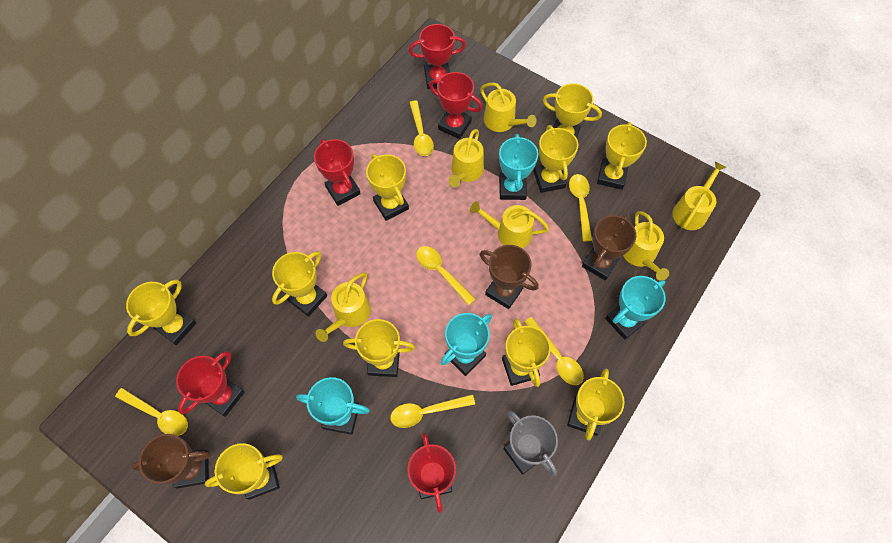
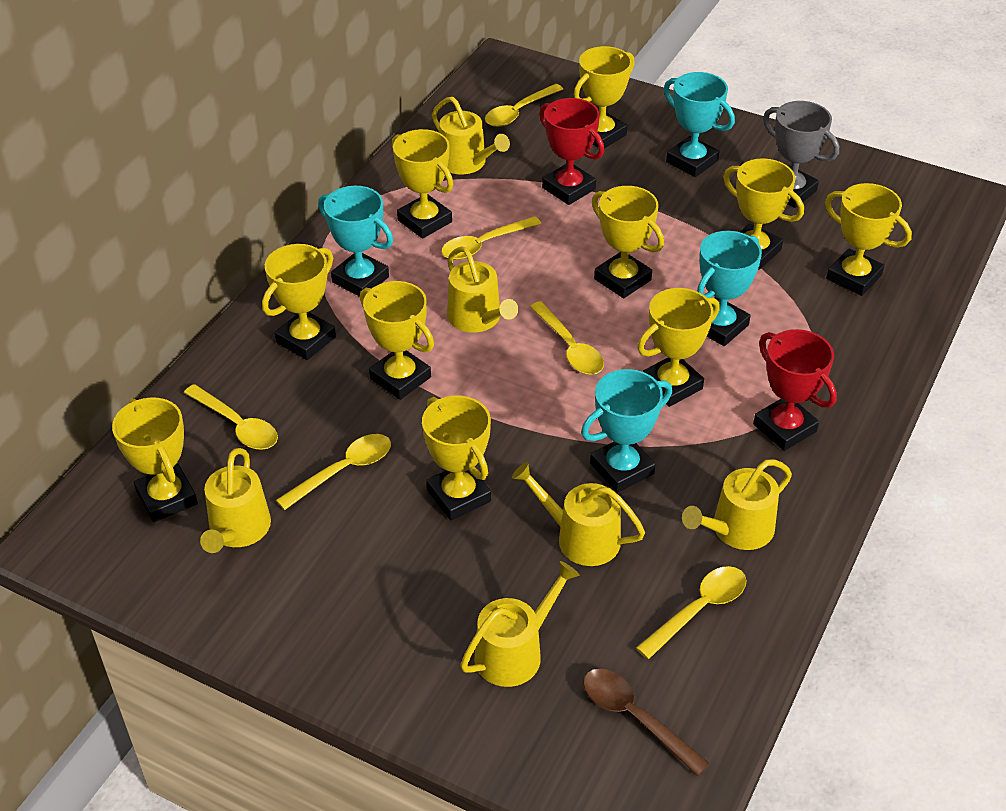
brown spoon: none = 0 -> [583,669,710,776] = 1
brown trophy: [130,434,211,488] [480,245,539,309] [582,214,636,281] = 3 -> none = 0
red trophy: [176,351,245,417] [314,139,361,206] [407,433,456,513] [408,24,466,89] [429,72,482,139] = 5 -> [539,98,604,205] [753,329,837,451] = 2

